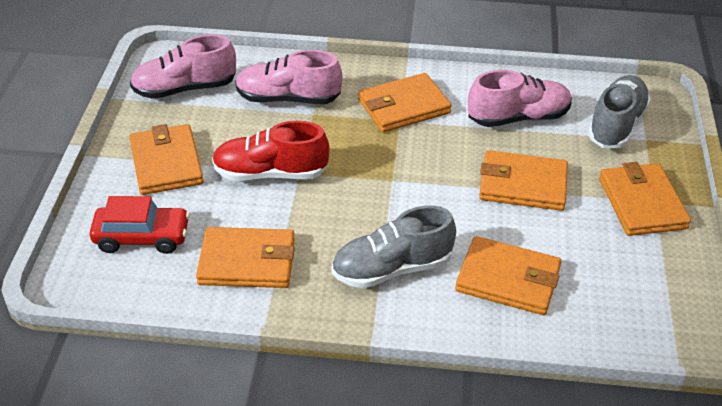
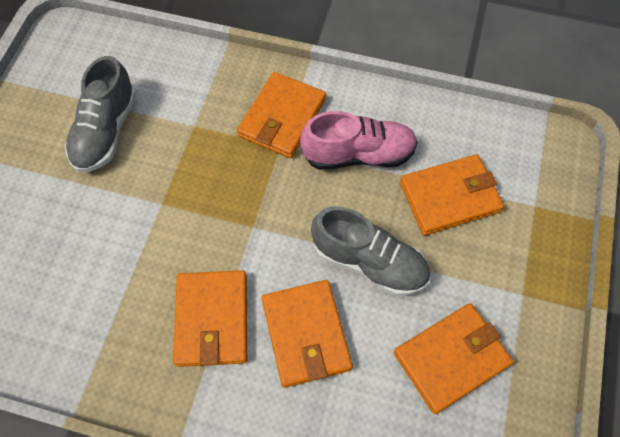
orange wallet: [130,124,204,195] [196,227,295,288] [358,73,452,132] [455,236,561,315] [479,150,568,211] [599,162,691,236] = 6 -> [173,270,247,367] [237,72,326,158] [262,280,353,388] [394,303,514,414] [400,154,504,236] = 5
pink shoe: [130,34,236,99] [235,50,342,104] [468,70,572,127] = 3 -> [300,111,418,170] = 1
red car: [90,196,190,254] = 1 -> none = 0
red shoe: [212,121,330,181] = 1 -> none = 0

